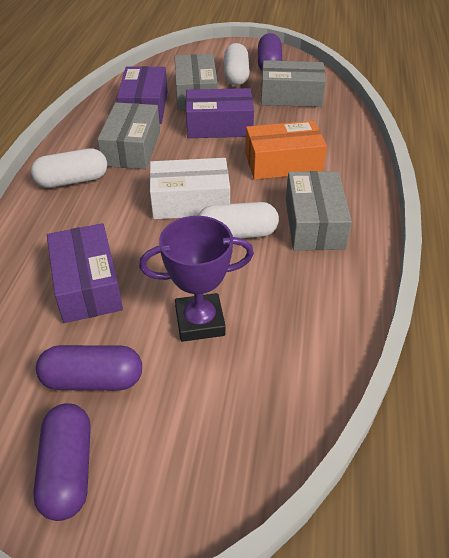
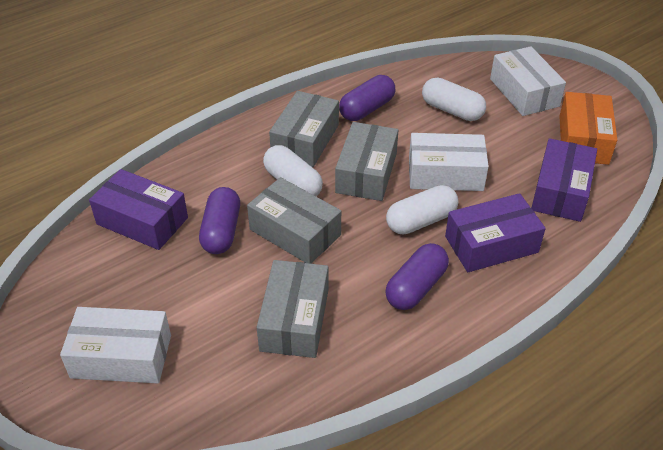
purple trophy: [139,216,254,342] = 1 -> none = 0
white box: [150,158,230,219] = 1 -> [60,307,171,383] [409,133,489,191] [490,46,566,116] = 3

